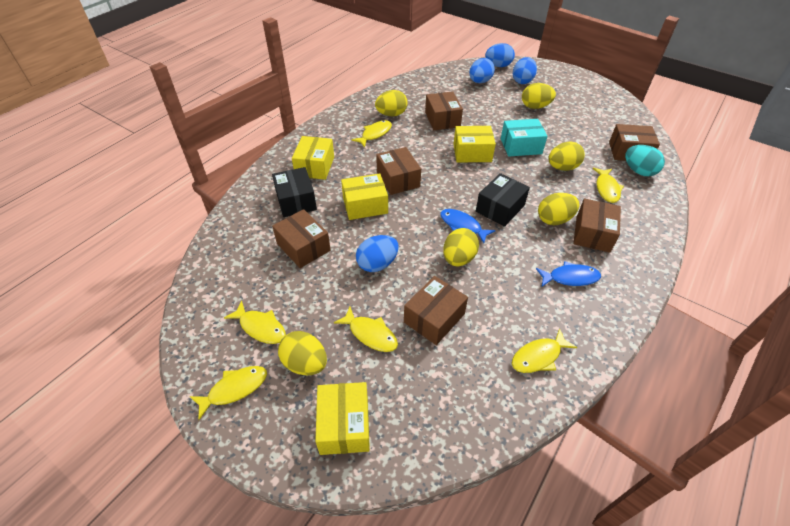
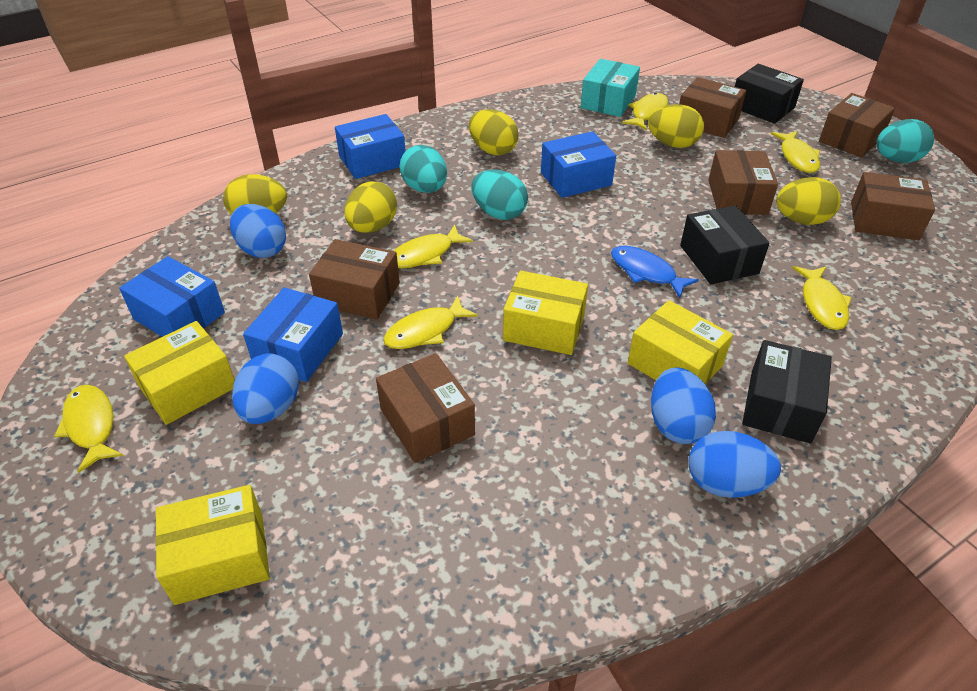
black box: [272,167,317,217] [476,173,530,227] = 2 -> [680,205,770,284] [735,64,804,124] [742,340,832,444] = 3
blue box: none = 0 -> [119,256,225,337] [243,287,343,382] [335,114,406,179] [541,131,616,198] = 4
blue fish: [440,209,496,243] [536,261,601,287] = 2 -> [611,246,699,298] = 1
turquoise egg: [625,145,665,176] = 1 -> [400,145,447,193] [471,170,528,220] [876,119,934,163] = 3
yellow egg: [278,331,327,375] [375,90,408,116] [443,228,479,266] [522,83,556,109] [538,193,579,225] [548,141,585,171] = 6 -> [223,174,287,215] [345,181,397,233] [469,109,519,155] [648,104,704,148] [776,177,841,225] = 5

